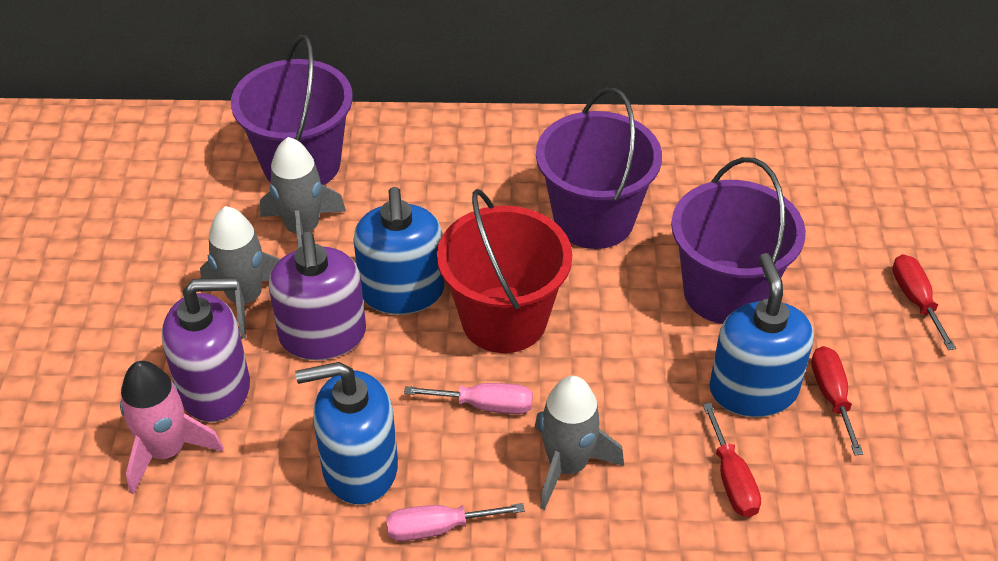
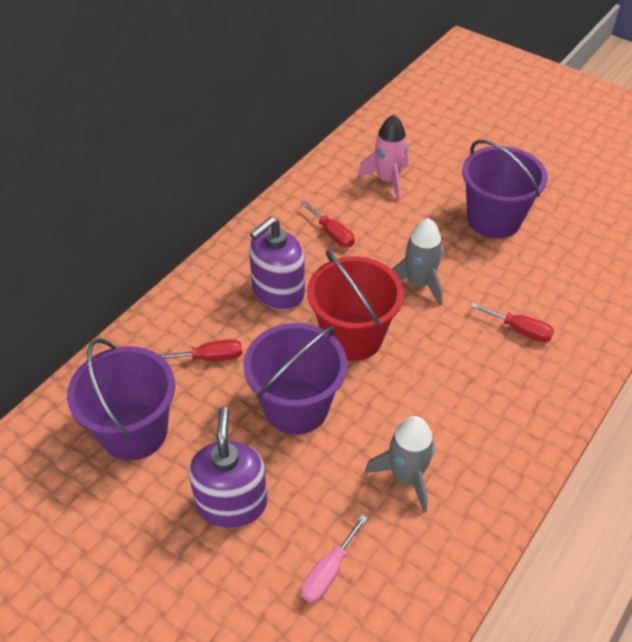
blue soap dispenser: [295,362,398,505] [354,187,445,315] [710,253,814,417] = 3 -> none = 0
grey rocket: [200,206,280,339] [260,137,346,248] [535,376,624,510] = 3 -> [365,416,435,513] [392,218,443,306] = 2
pink screwdriver: [386,503,525,541] [404,383,533,414] = 2 -> [301,514,368,603] = 1

